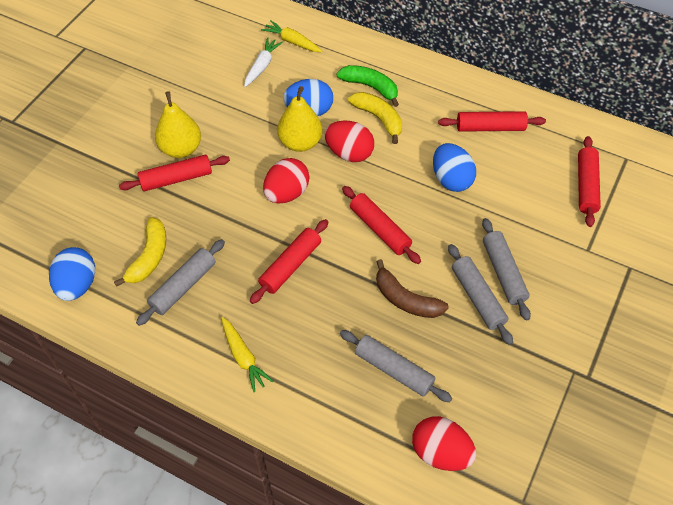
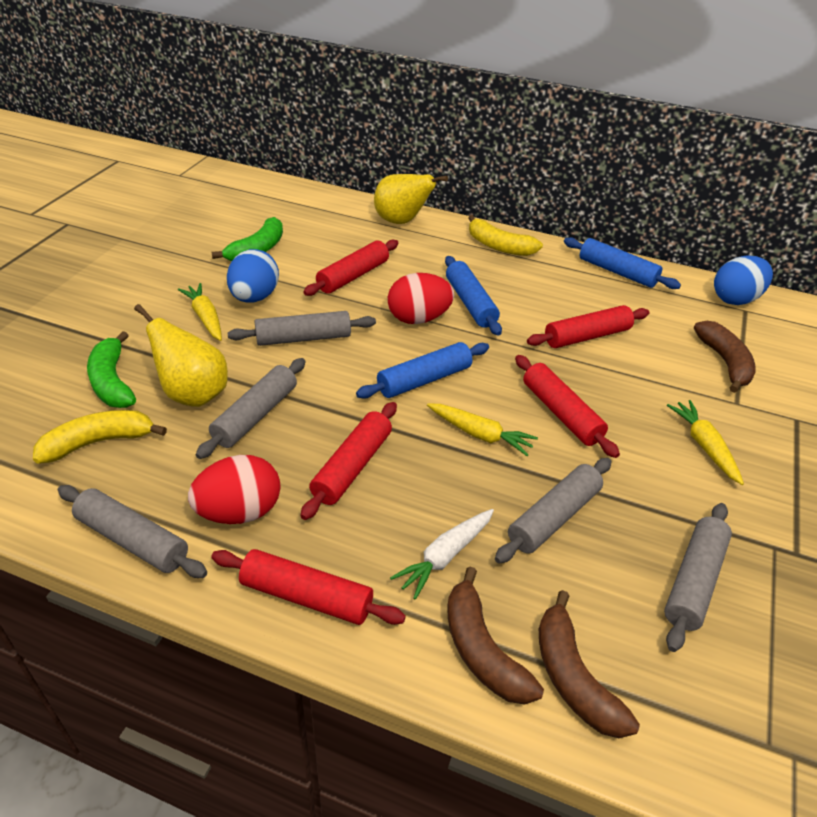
blue egg: [49,247,95,301] [283,79,333,116] [433,143,476,192] = 3 -> [227,249,279,303] [714,256,773,305] = 2
blue rolling pin: none = 0 -> [356,342,489,398] [445,256,502,335] [564,237,681,289] = 3
brown banana: [376,259,449,318] = 1 -> [447,567,544,705] [539,590,640,738] [694,321,756,393] = 3
green banana: [336,65,399,107] = 1 -> [87,331,136,408] [211,217,283,262] = 2
grey rolling pin: [136,239,225,326] [340,330,452,402] [448,244,513,345] [482,218,531,321] = 4 -> [58,485,207,578] [196,358,306,459] [227,311,376,346] [495,458,612,564] [664,503,732,652] = 5
red egg: [263,158,309,204] [324,121,374,162] [412,416,476,471] = 3 -> [188,455,281,524] [388,273,454,324] = 2
yellow carrot: [221,317,273,392] [261,20,323,52] = 2 -> [178,283,222,341] [427,403,538,456] [667,400,744,485] = 3

